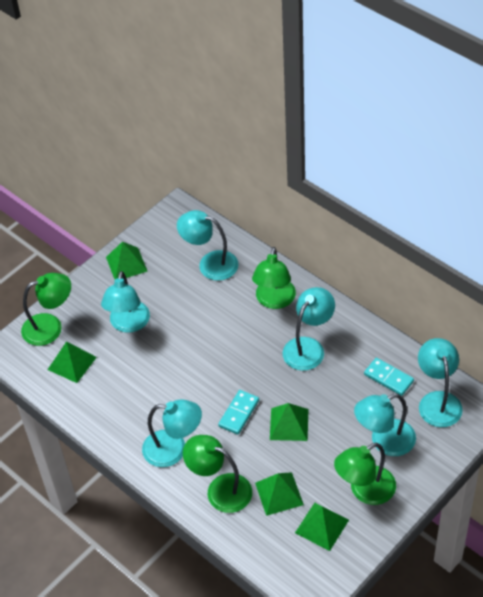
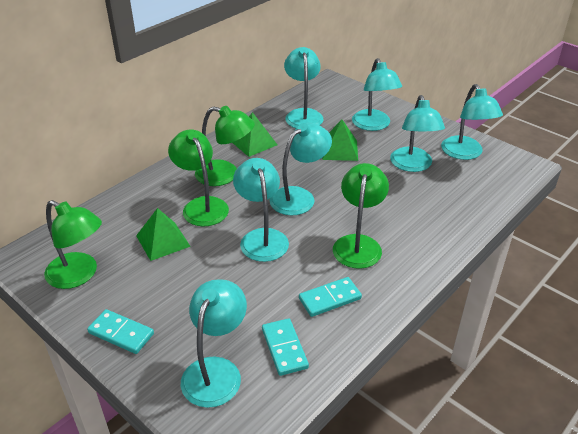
green pyramid: [48,342,97,383] [106,241,148,279] [255,472,304,516] [270,403,308,441] [295,503,349,551] = 5 -> [136,208,191,261] [232,112,277,157] [322,119,358,161] = 3
turquoise domino: [218,390,259,435] [364,358,414,396] = 2 -> [87,309,154,354] [262,318,309,376] [299,277,362,317] = 3
turquoise lamp: [101,271,150,333] [142,399,202,467] [177,210,239,281] [283,287,335,371] [354,394,416,456] [418,338,463,427] = 6 -> [181,279,247,408] [233,158,289,262] [270,123,332,216] [284,47,323,128] [352,58,402,131] [390,95,445,172] [441,84,503,160] = 7

